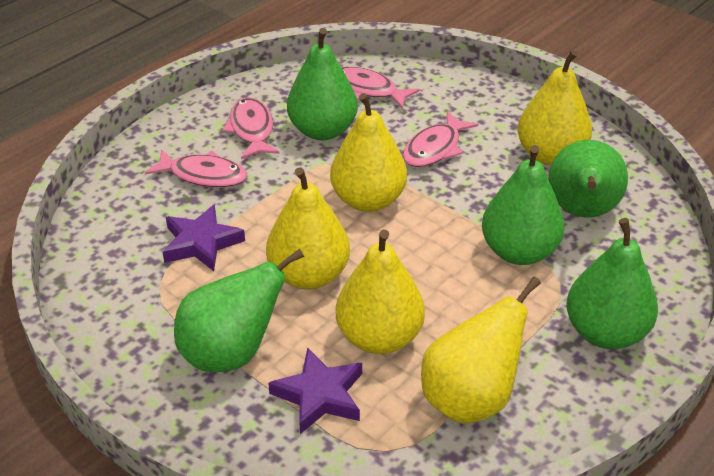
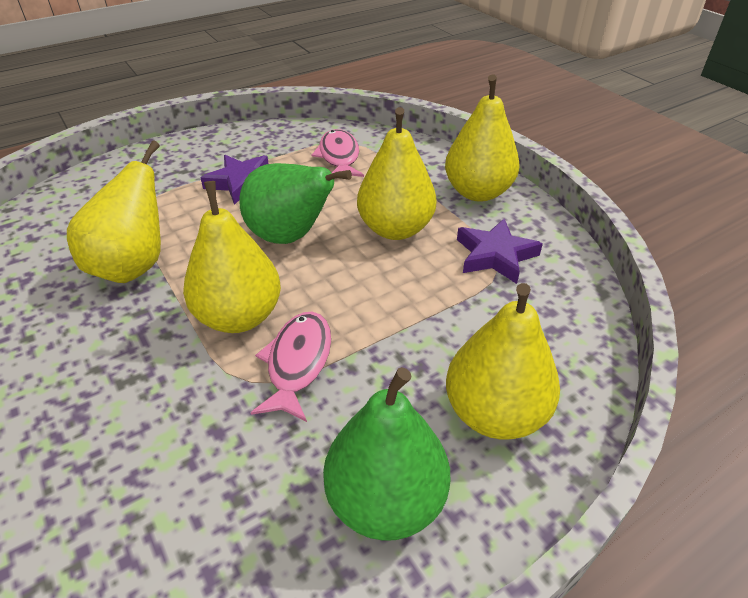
green pear: [174,249,304,372] [287,28,358,140] [482,145,565,265] [548,140,628,218] [566,218,658,349] = 5 -> [239,163,352,244] [323,367,450,541] = 2
pink fish: [145,149,247,187] [222,97,280,159] [341,67,420,109] [403,111,478,167] = 4 -> [251,312,331,422] [311,129,364,177] = 2

